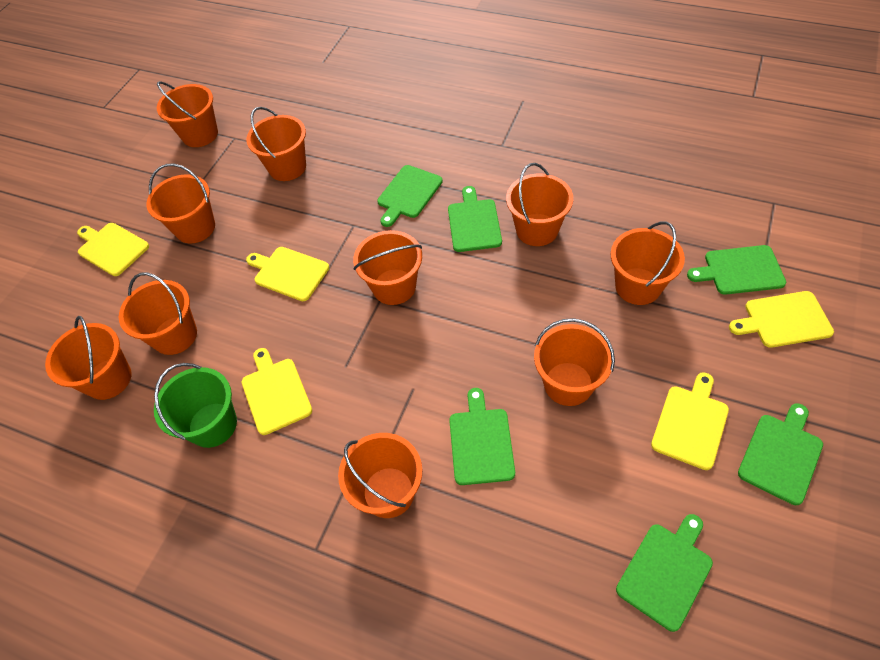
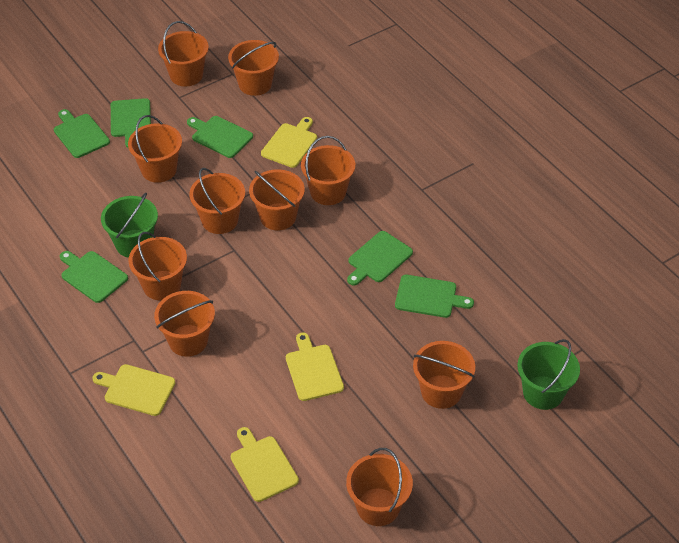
green bucket: [154,363,237,448] = 1 -> [101,193,158,258] [517,339,580,410] = 2
yellow cutting board: [77,223,149,276] [241,348,312,435] [246,247,329,301] [651,372,729,470] [729,291,834,348] = 5 -> [92,364,175,416] [231,427,299,502] [261,117,317,168] [286,332,344,401] = 4

